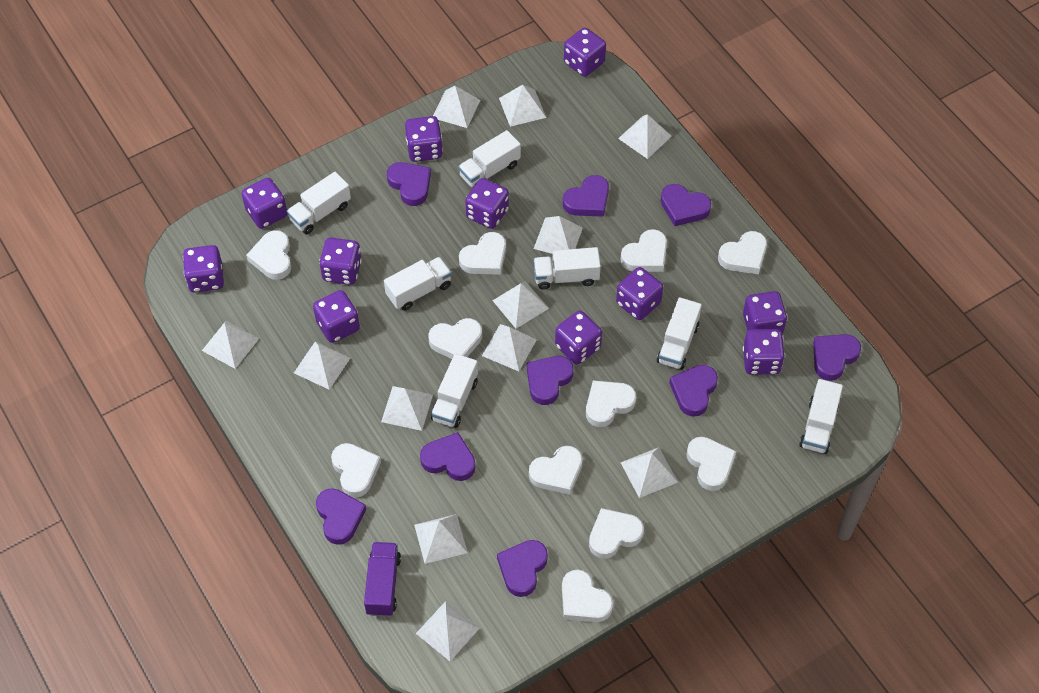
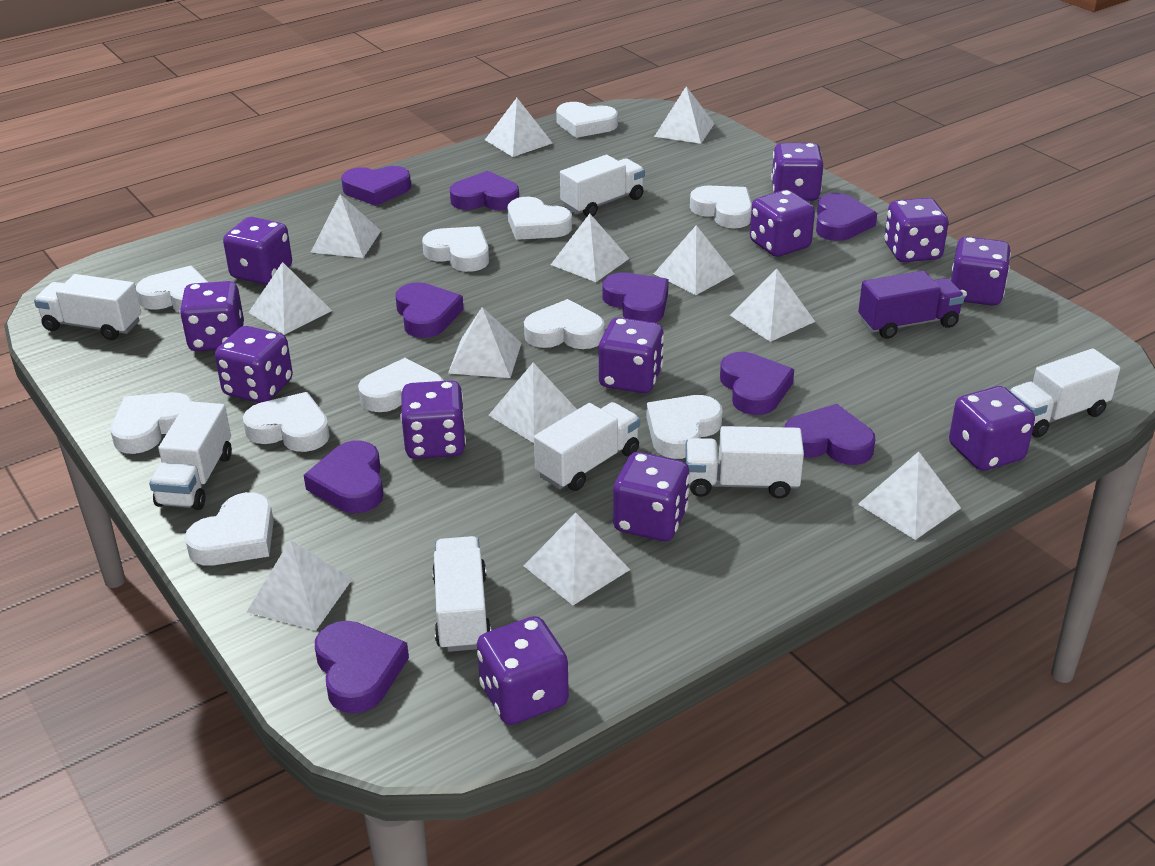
purple dice: [183,245,224,293] [242,178,287,229] [313,290,360,343] [319,237,362,285] [405,116,443,162] [465,178,509,229] [555,311,602,365] [564,27,606,77] [616,267,663,320] [743,291,787,334] [743,329,785,375] = 11 -> [180,281,244,351] [215,326,293,403] [223,217,292,285] [401,380,466,459] [477,616,569,725] [599,317,664,393] [613,452,690,541] [750,190,815,257] [771,143,823,201] [884,198,948,262] [949,386,1035,471] [951,236,1011,306] = 12

